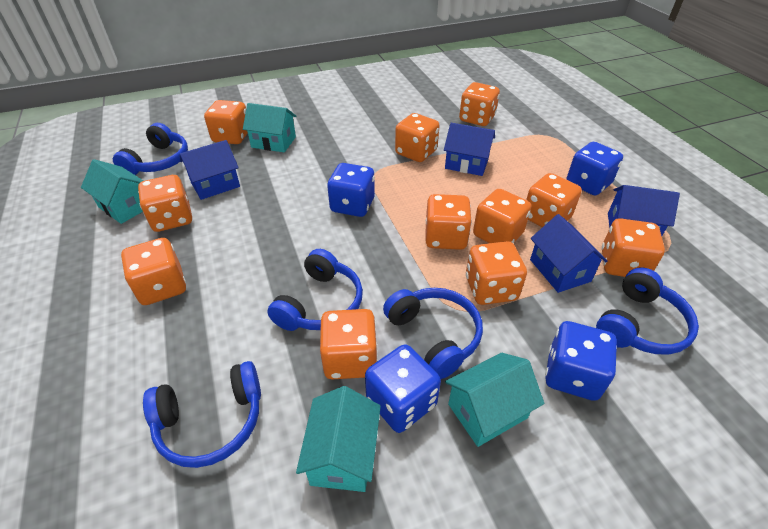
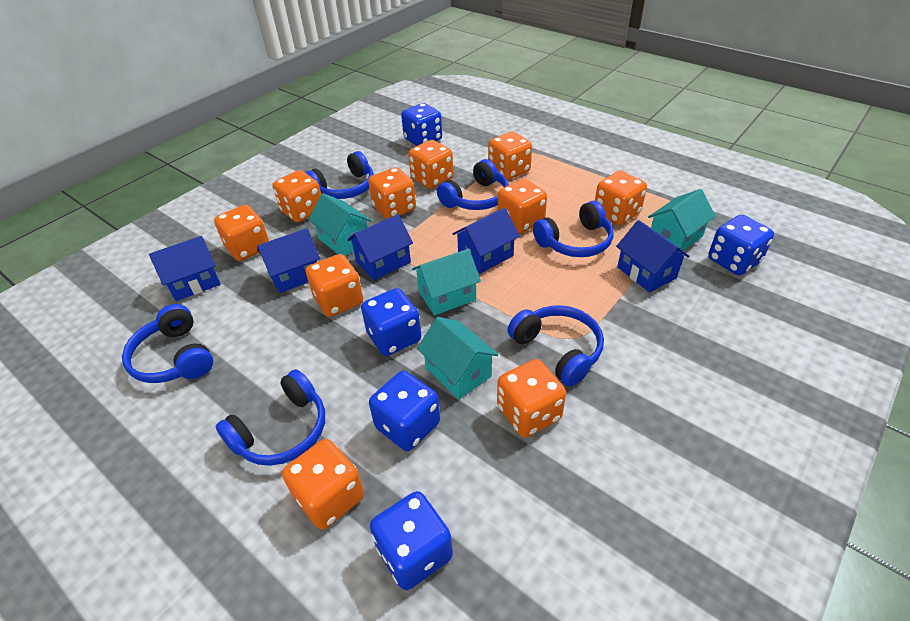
blue dice: [327,163,375,217] [365,344,441,433] [545,321,617,401] [567,142,623,196] = 4 -> [361,288,422,356] [369,371,440,451] [370,491,453,590] [401,103,442,146] [708,215,774,275] = 5
blue headphones: [113,123,188,175] [143,361,261,468] [267,249,363,331] [383,288,483,379] [596,267,699,354] = 5 -> [122,304,213,383] [216,369,325,466] [305,151,374,199] [437,159,509,210] [508,305,604,387] [533,201,614,257] = 6
blue house: [180,140,240,200] [444,123,495,176] [530,214,608,293] [608,185,680,236] = 4 -> [149,236,221,301] [257,228,320,293] [347,214,413,280] [452,208,520,274] [616,220,690,292] = 5
orange dice: [121,238,186,305] [138,175,192,232] [204,100,248,144] [320,309,378,380] [395,113,440,162] [425,194,472,250] [459,82,500,126] [466,241,527,305] [473,189,531,243] [526,173,582,227] [602,218,665,277] = 11 -> [214,205,269,261] [272,170,321,222] [282,439,364,530] [306,254,363,317] [368,167,416,219] [408,140,453,189] [488,131,532,180] [497,359,566,437] [498,179,547,233] [595,171,647,225] = 10

